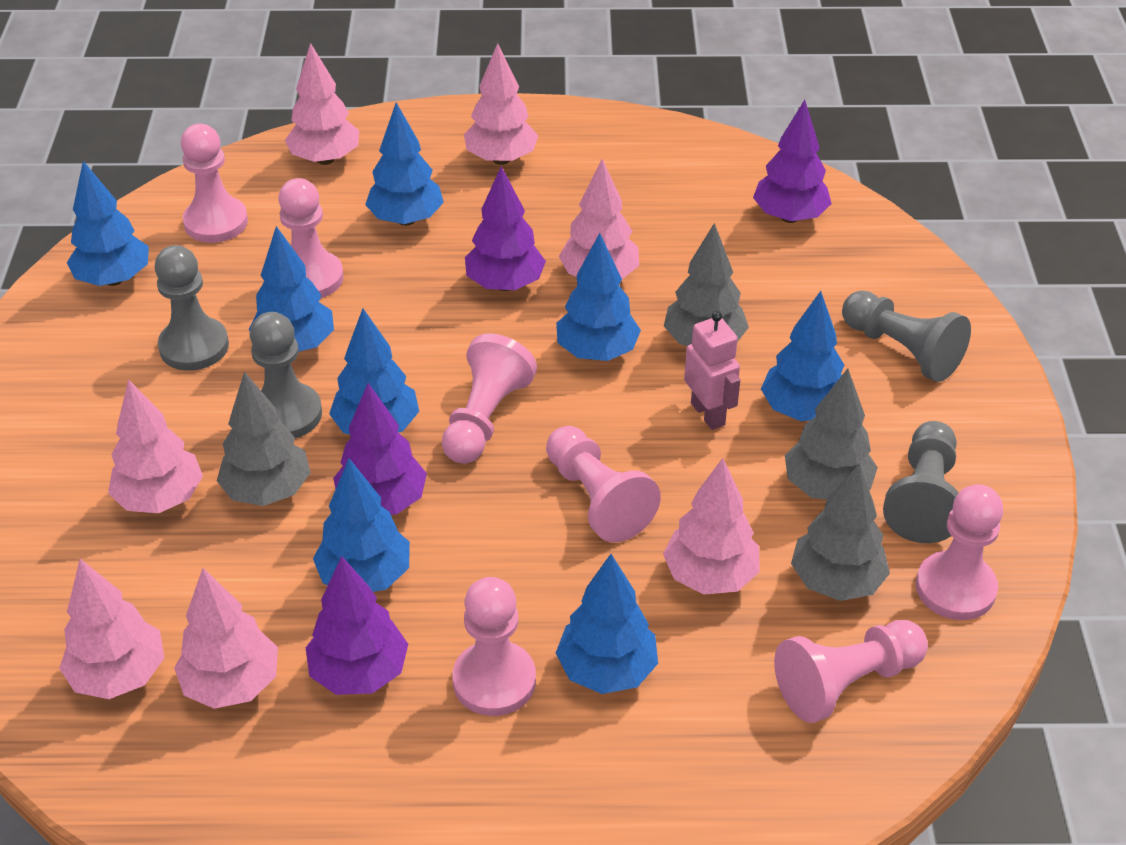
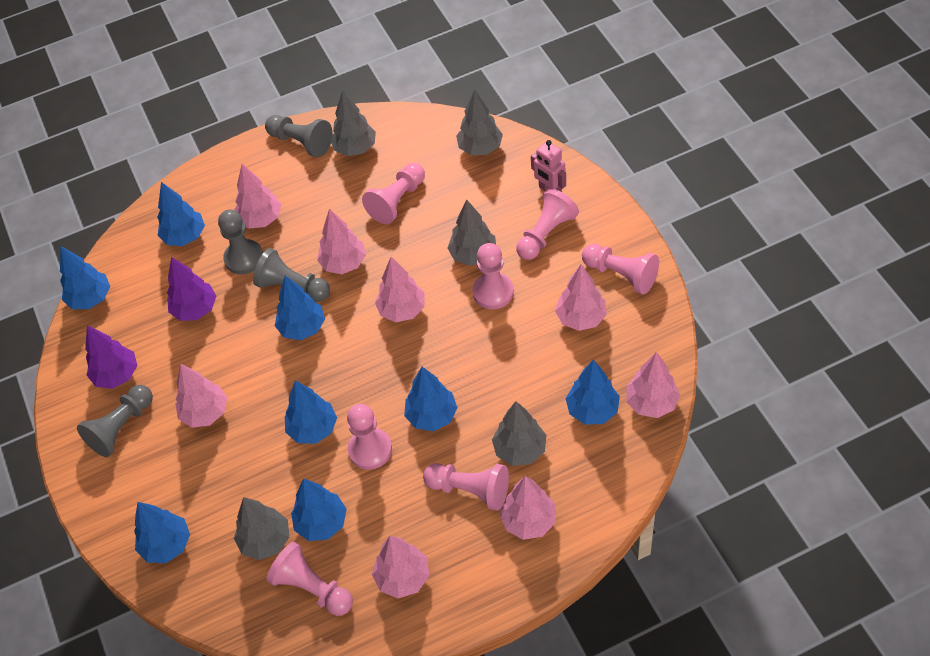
grey tree: [217,372,311,506] [664,223,749,346] [785,368,878,500] [791,463,890,601] = 4 -> [234,497,289,560] [330,90,376,156] [447,200,496,266] [456,89,503,155] [492,401,546,466] = 5
pink tree: [59,559,164,699] [108,379,203,513] [174,568,278,709] [285,43,359,165] [464,43,538,165] [559,159,639,279] [663,458,760,595] = 7 -> [175,364,227,428] [234,164,282,228] [317,209,366,274] [372,535,429,598] [375,257,425,322] [500,476,556,540] [555,264,607,331] [626,352,680,418] = 8
purple tree: [306,556,408,695] [333,383,427,515] [465,166,546,291] [753,100,832,223] = 4 -> [85,325,137,389] [167,257,216,321] = 2

